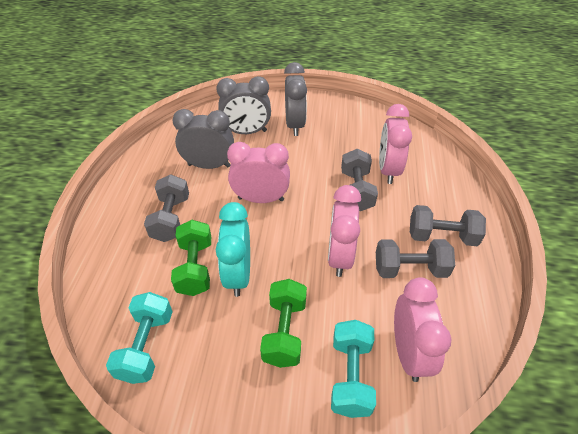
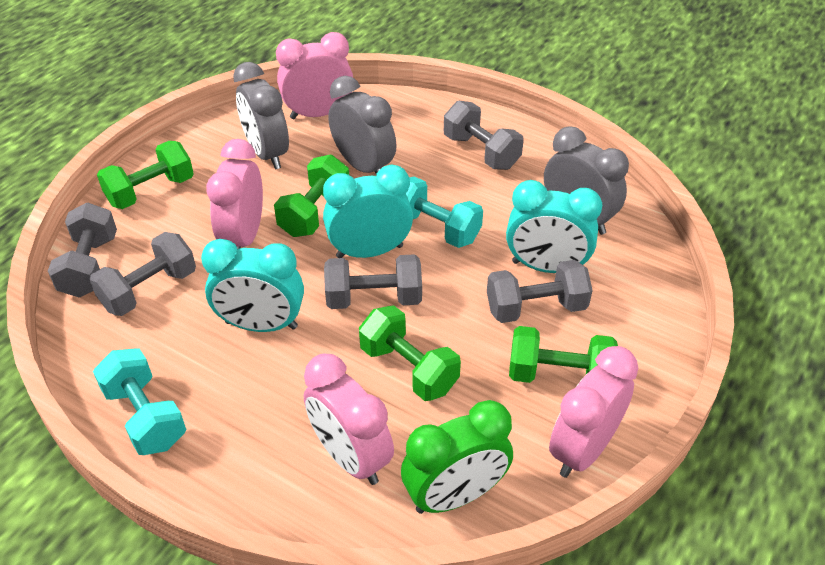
green clock: none = 0 -> [401,400,513,514] = 1
green dumbbell: [171,220,211,296] [260,279,307,368] = 2 -> [97,141,194,209] [274,154,349,237] [359,305,461,401] [509,326,618,383] = 4
grey dumbbell: [144,174,189,242] [341,149,378,211] [376,239,455,278] [410,205,486,246] = 4 -> [48,203,117,297] [89,232,196,316] [324,254,422,309] [444,101,524,170] [487,260,593,323] = 5
turquoise clock: [216,202,250,297] = 1 -> [201,239,304,332] [323,164,413,258] [506,180,602,273] = 3

